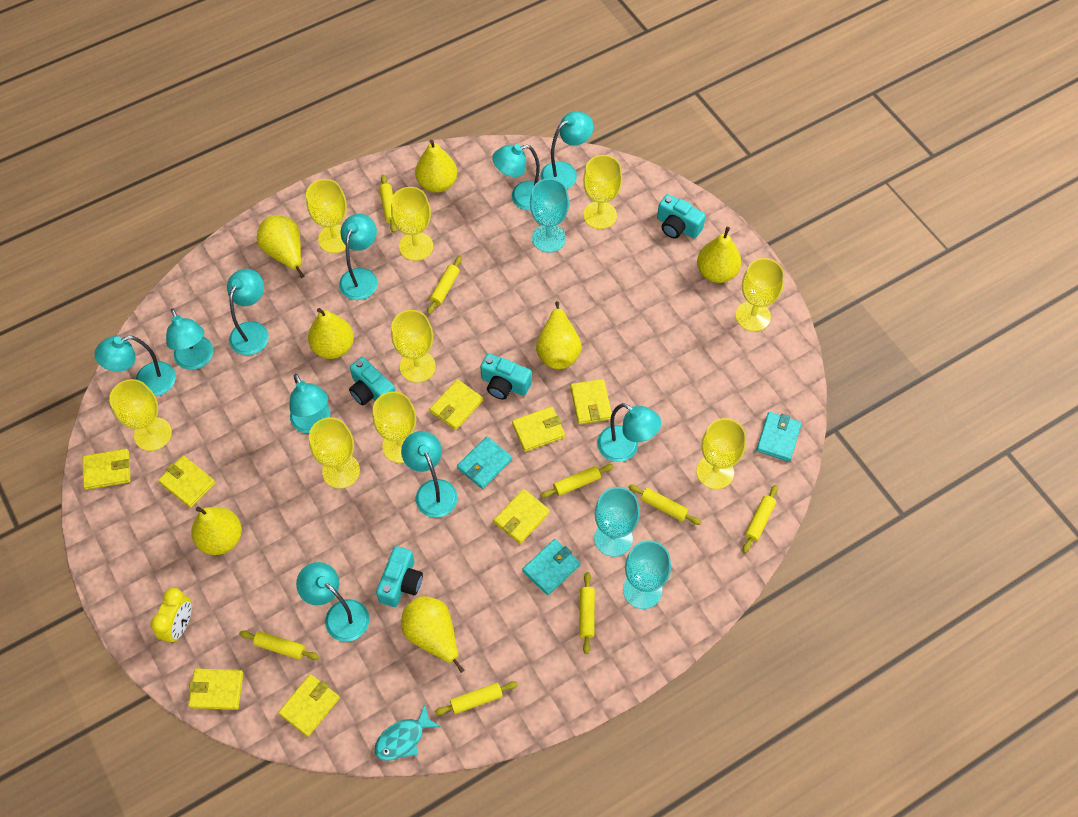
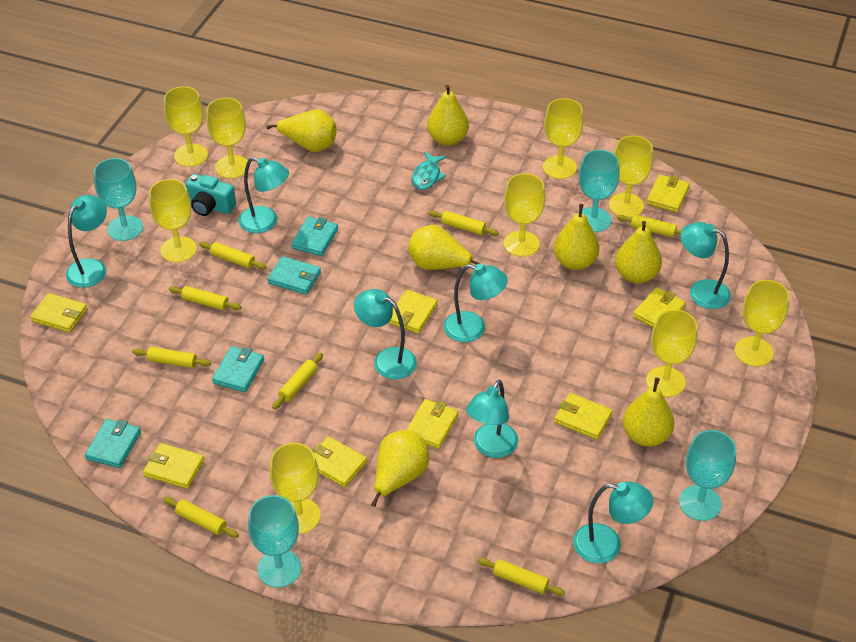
turquoise camera: [349,357,396,406] [376,546,423,607] [480,353,532,400] [657,194,706,239] = 4 -> [185,174,236,216] = 1
turquoise goblet: [530,178,569,253] [594,487,640,557] [623,540,671,609] = 3 -> [94,158,143,241] [248,495,301,588] [578,150,620,232] [679,430,736,521] = 4
turquoise lamp: [94,336,176,396] [166,308,213,370] [227,269,269,355] [289,374,330,433] [296,562,369,642] [339,214,378,300] [401,431,457,518] [492,144,540,211] [541,112,593,189] [597,403,661,462] = 10 -> [66,195,107,288] [238,157,289,233] [354,289,417,379] [443,263,508,342] [466,380,518,458] [573,482,653,563] [681,222,731,309] = 7
turquoise wallet: [457,436,512,489] [523,539,580,595] [756,412,802,462] = 3 -> [85,419,141,468] [212,346,264,392] [267,256,321,295] [291,217,338,256] = 4
yellow clock: [151,588,192,643] = 1 -> none = 0

